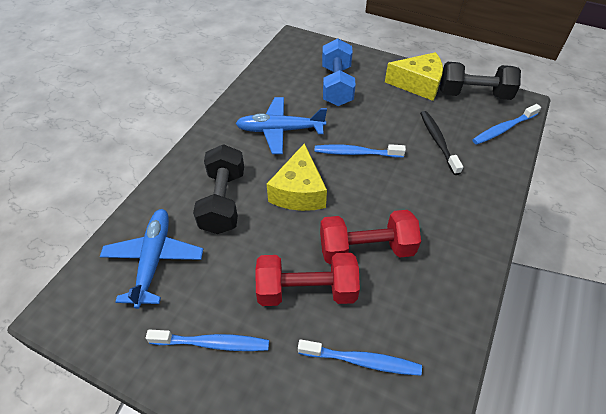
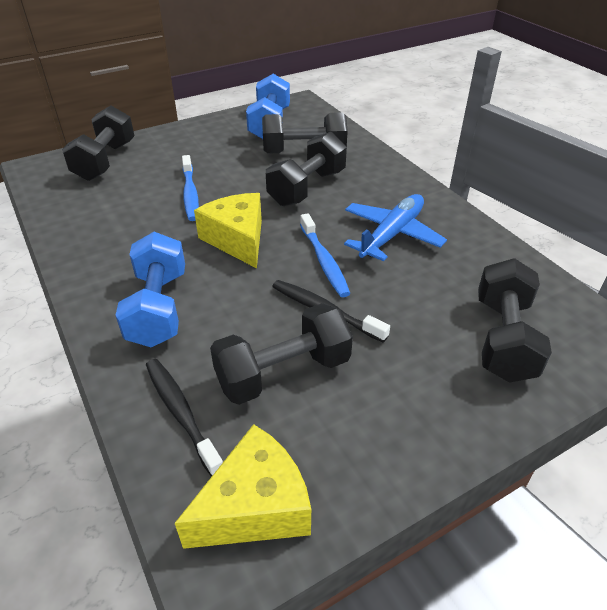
black dumbbell: [193,144,244,234] [440,62,521,100] = 2 -> [62,106,134,181] [210,303,353,405] [262,112,348,154] [266,132,347,206] [478,258,552,383] = 5
black toothbrush: [420,111,463,175] = 1 -> [146,359,223,477] [272,280,390,343] = 2
blue dumbbell: [322,39,356,106] = 1 -> [115,232,185,348] [246,74,290,139] = 2
blue plane: [100,209,203,309] [235,97,327,154] = 2 -> [344,194,447,261] = 1
blue toothbrush: [146,330,269,351] [298,339,422,376] [315,144,406,158] [472,104,541,145] = 4 -> [182,155,199,221] [300,213,350,297] = 2
red dumbbell: [255,253,360,306] [320,210,421,264] = 2 -> none = 0

